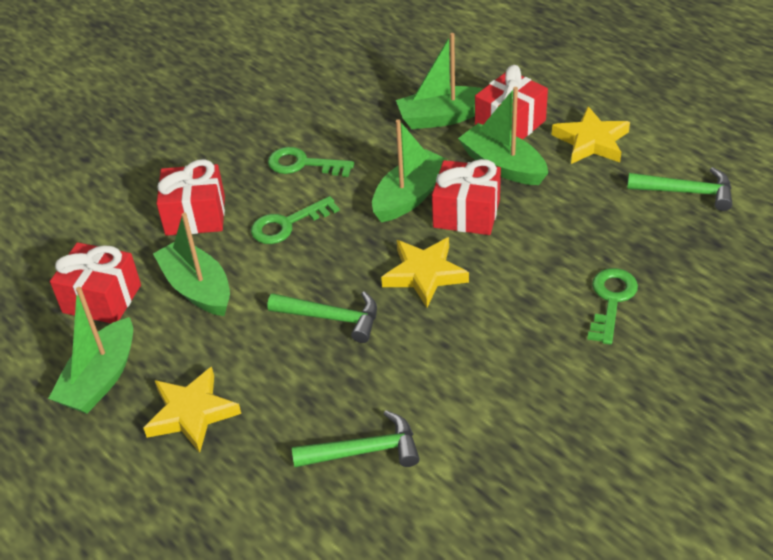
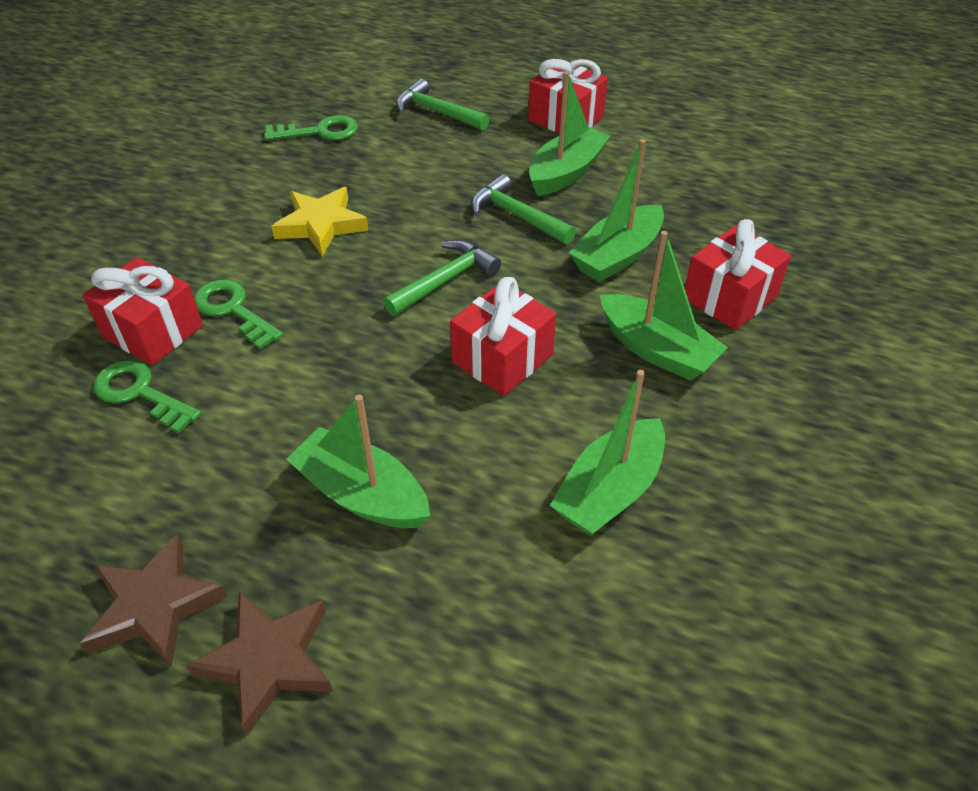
brown star: none = 0 -> [81,534,228,667] [186,591,333,736] = 2
yellow star: [143,366,241,453] [381,237,469,308] [552,106,630,164] = 3 -> [271,187,368,256] = 1

